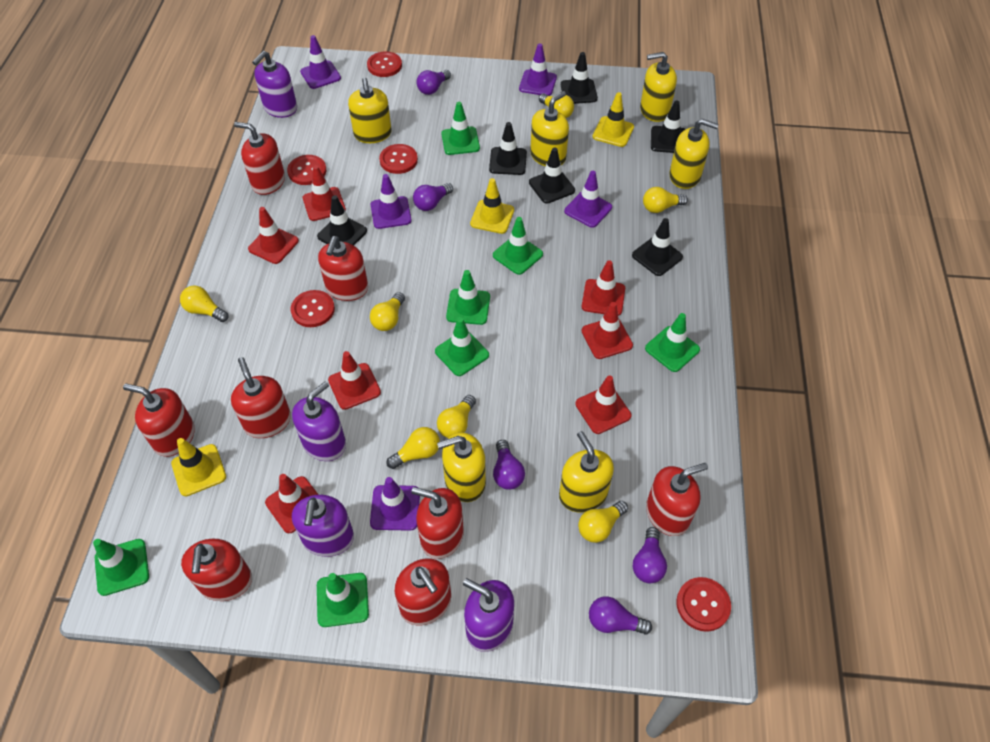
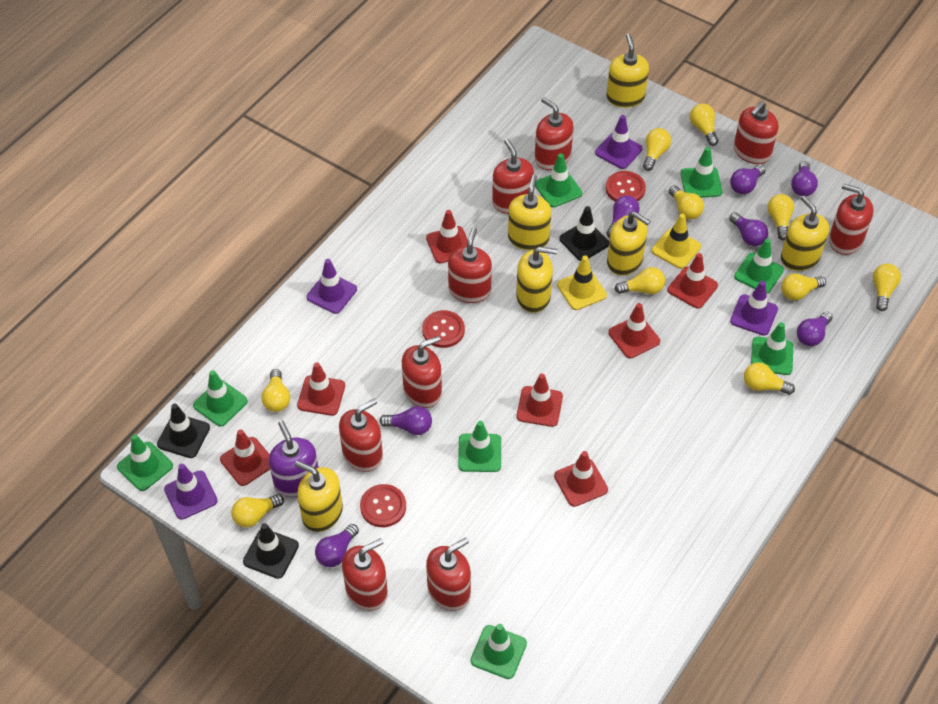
black traffic cone: [317,195,367,245] [489,122,527,175] [529,147,575,204] [561,52,598,104] [632,218,683,276] [651,101,686,153] = 6 -> [157,404,210,458] [243,523,299,579] [559,206,609,261] = 3
green traffic cone: [93,539,149,596] [317,573,369,627] [435,317,489,376] [441,102,480,155] [446,270,490,325] [493,217,543,275] [645,313,700,372] = 7 -> [117,434,173,491] [193,370,248,427] [458,421,501,472] [471,624,527,679] [535,153,582,208] [680,147,722,198] [734,238,784,294] [751,322,793,375] = 8
purple light bulb: [413,183,453,211] [416,70,451,95] [493,440,525,490] [589,596,652,635] [633,527,667,583] = 5 -> [315,524,359,567] [379,406,432,435] [606,195,640,238] [729,212,768,246] [730,165,766,194] [791,161,818,196] [797,312,833,346] = 7
purple soap dispenser: [252,51,297,118] [292,381,346,461] [292,495,354,557] [463,578,514,652] = 4 -> [269,421,319,497] = 1
purple traffic cone: [300,35,341,89] [370,174,412,229] [370,477,420,531] [519,43,557,96] [564,171,612,228] = 5 -> [164,464,218,520] [306,259,357,314] [595,115,642,169] [730,281,778,336] = 4
red button: [287,155,326,185] [291,290,335,327] [367,51,402,77] [379,144,418,174] [676,577,731,632] = 5 -> [360,484,406,527] [422,310,465,348] [606,171,646,202] = 3
red soap dispenser: [123,384,195,457] [181,539,252,601] [231,357,291,438] [234,122,285,195] [318,236,368,301] [395,558,451,626] [411,487,464,559] [646,463,708,536] = 8 -> [339,398,383,472] [342,538,388,611] [402,336,442,408] [426,538,471,611] [448,227,492,303] [492,139,534,214] [535,97,574,170] [734,101,778,164] [829,183,874,255] = 9
yellow light bulb: [180,286,229,322] [370,292,405,331] [386,427,440,469] [437,395,476,438] [539,93,574,118] [578,501,628,543] [643,187,688,213] = 7 -> [231,494,284,527] [262,369,290,412] [614,267,665,294] [643,128,671,171] [669,185,704,219] [690,103,718,146] [744,363,795,395] [767,194,794,240] [781,273,826,301] [873,263,901,311] = 10
yellow traffic cone: [171,438,226,496] [470,178,514,234] [593,92,634,147] = 3 -> [557,256,607,310] [652,214,701,269] = 2

